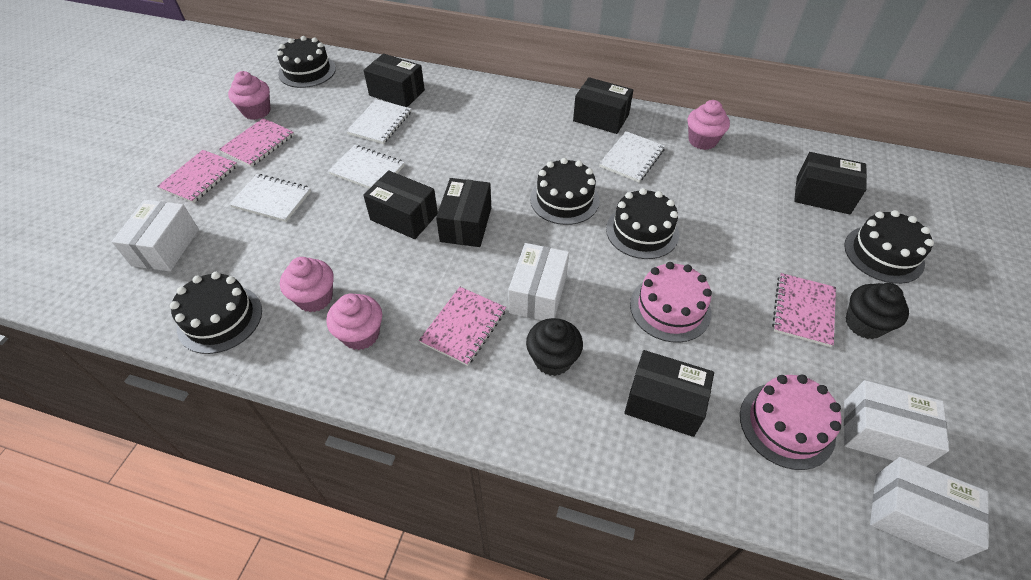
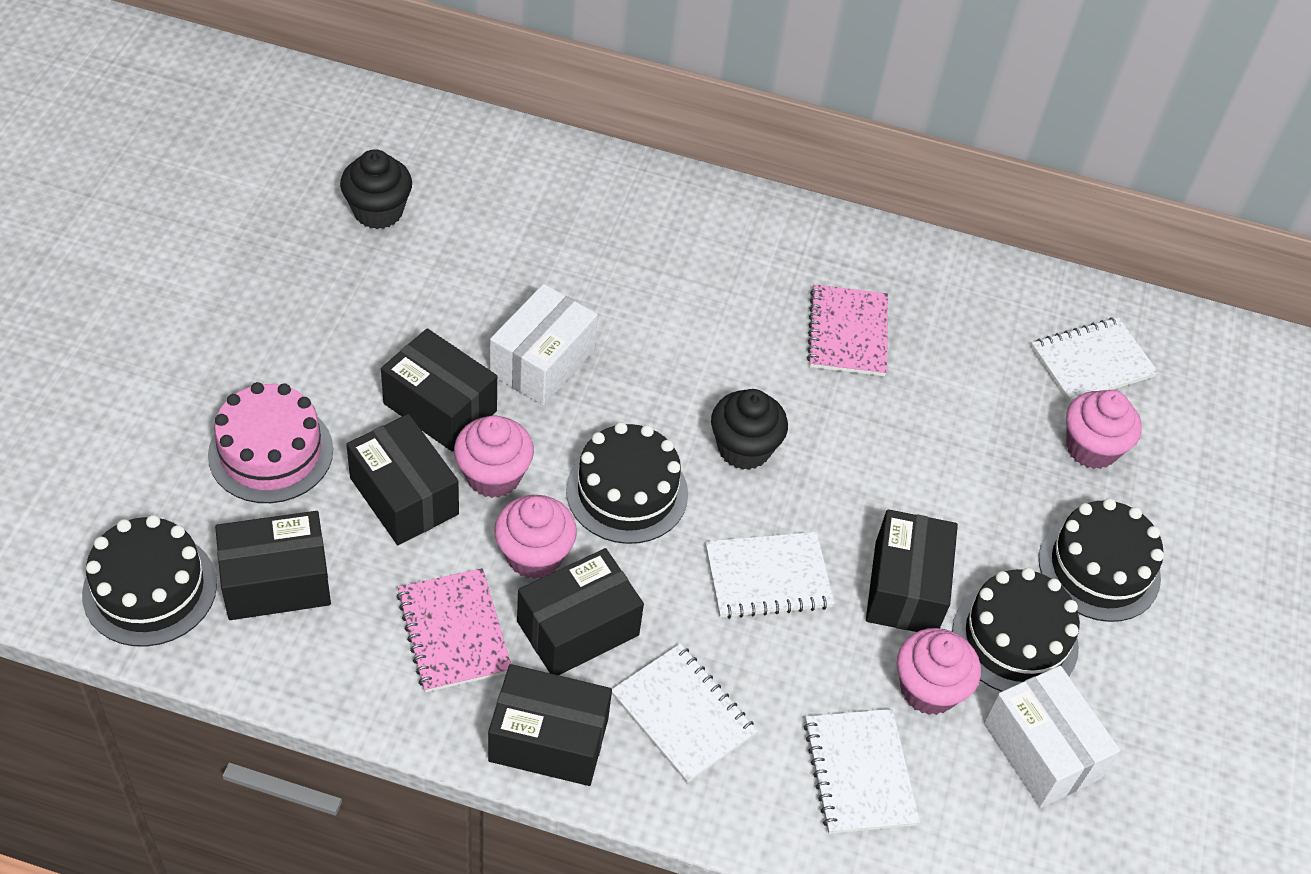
black cake: [170,272,262,354] [277,36,336,88] [530,158,600,225] [606,188,679,259] [844,210,934,284] = 5 -> [82,515,217,647] [566,422,688,544] [952,568,1080,692] [1039,498,1164,622] = 4
pink cake: [630,262,712,343] [740,375,842,470] = 2 -> [208,382,333,503] = 1
pink notebook: [157,150,237,203] [219,118,294,167] [419,287,506,366] [772,273,836,347] = 4 -> [396,568,511,693] [807,284,888,376] = 2
white box: [112,200,199,271] [508,243,569,320] [844,380,949,466] [870,457,989,562] = 4 -> [490,284,598,406] [984,666,1120,808] = 2

